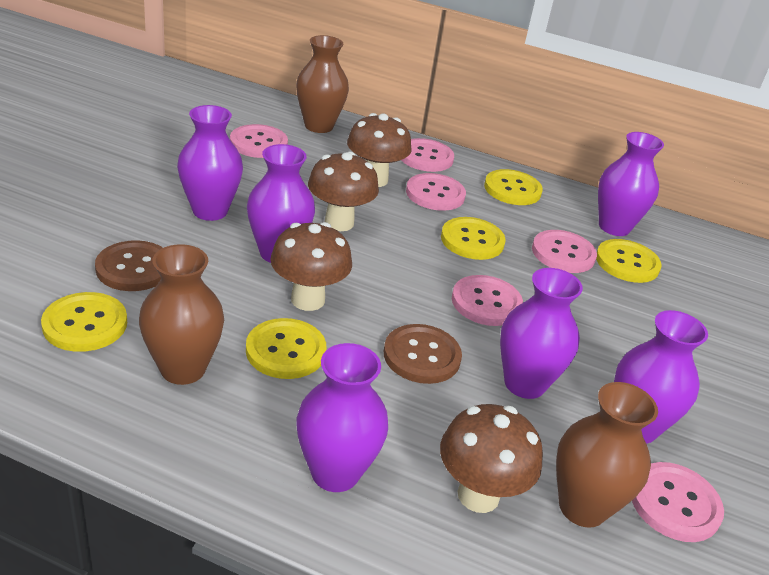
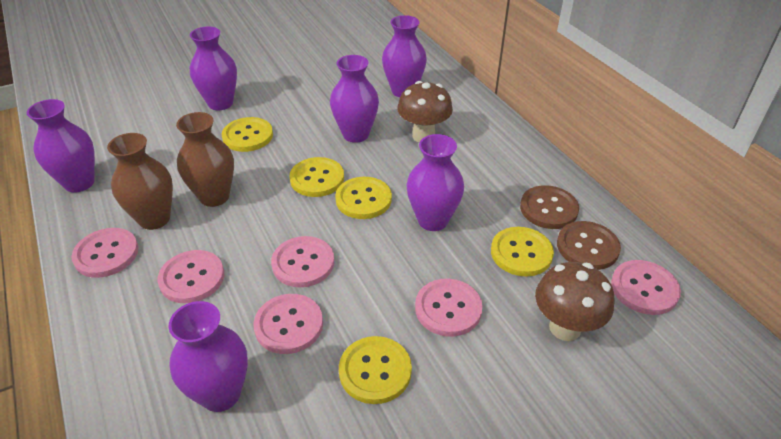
brown mushroom: [271,222,352,311] [308,152,379,231] [347,113,412,187] [440,404,543,513] = 4 -> [397,81,453,143] [535,262,614,341] = 2
brown vase: [139,244,224,385] [296,35,349,133] [556,382,658,528] = 3 -> [107,133,173,230] [176,112,234,207] = 2

